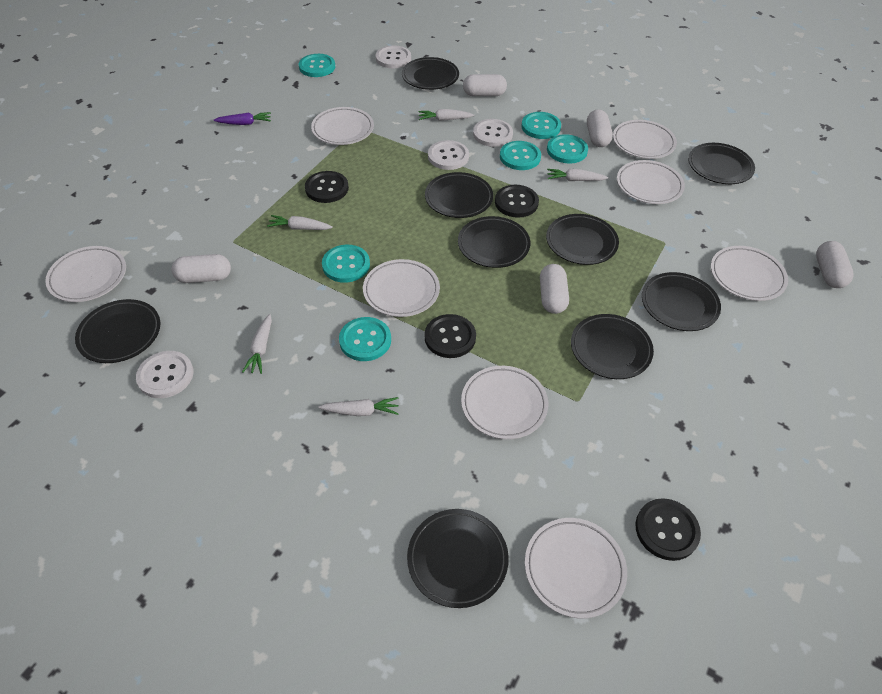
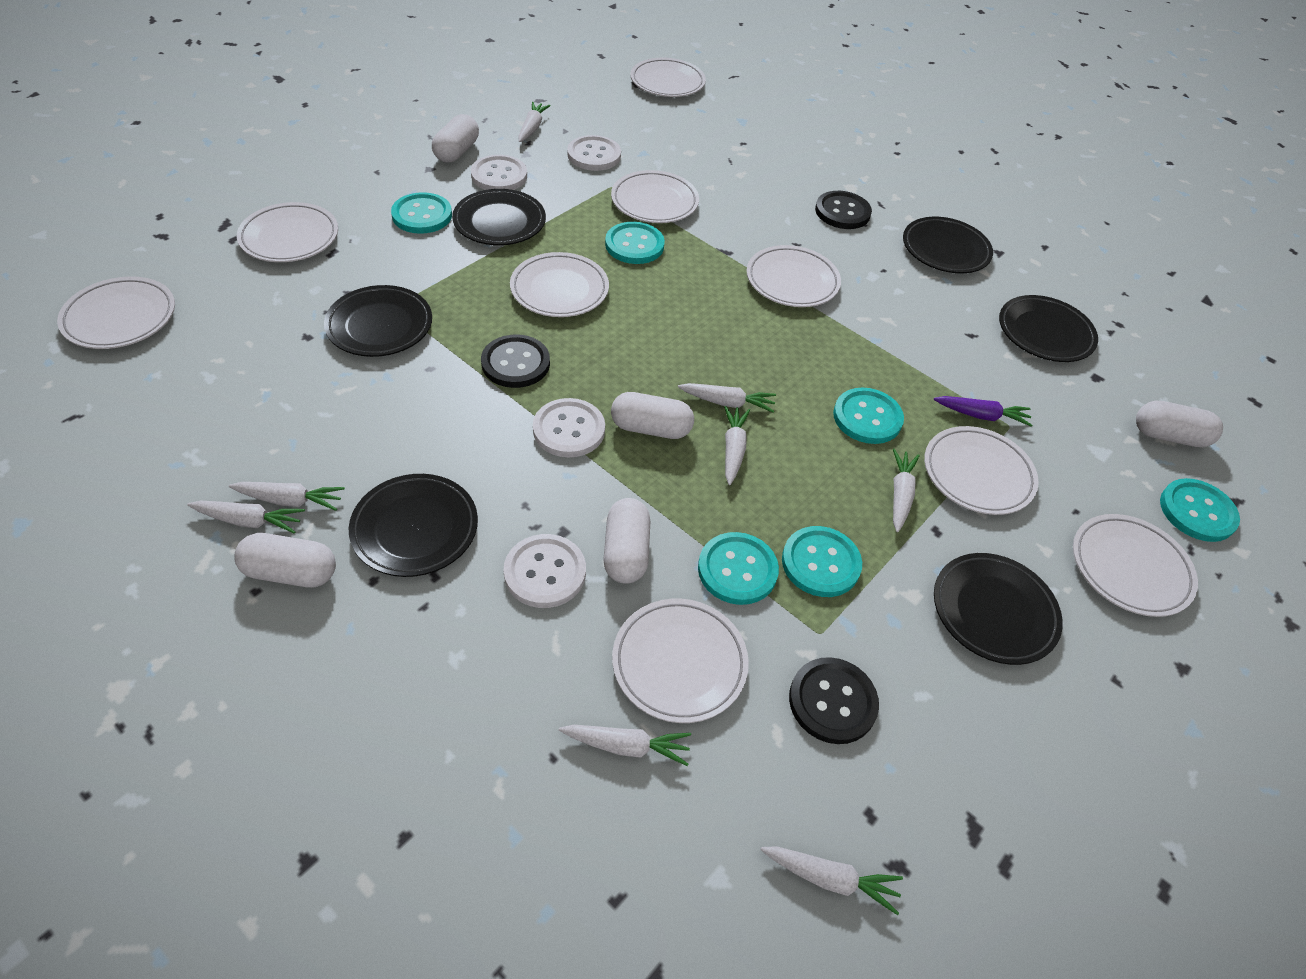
black button: [305,171,349,203] [425,314,476,358] [495,185,539,218] [636,498,701,561] = 4 -> [481,334,550,388] [789,657,879,744] [815,191,872,229] = 3
black plate: [75,299,160,363] [402,57,459,90] [407,509,509,608] [425,172,493,218] [458,216,530,268] [546,214,619,265] [571,314,654,379] [642,272,721,331] [688,143,755,184] = 9 -> [324,285,432,357] [349,474,478,577] [452,189,546,245] [903,217,993,273] [934,553,1063,665] [999,295,1098,362] = 6
white carrot: [242,314,272,374] [267,215,333,230] [318,397,399,416] [418,109,474,121] [547,169,608,181] = 5 -> [187,501,305,534] [229,482,345,511] [518,102,551,142] [559,725,691,766] [678,383,776,413] [724,406,750,485] [761,846,903,915] [893,449,920,532] = 8
white plate: [45,246,126,302] [311,107,374,145] [363,259,440,317] [461,366,548,439] [525,518,627,619] [613,120,677,159] [617,160,685,204] [711,246,788,301] = 8 -> [57,276,175,349] [237,202,338,262] [510,252,609,317] [611,170,699,223] [612,599,749,723] [630,58,706,97] [746,245,841,307] [924,426,1039,515] [1073,514,1198,617] = 9

